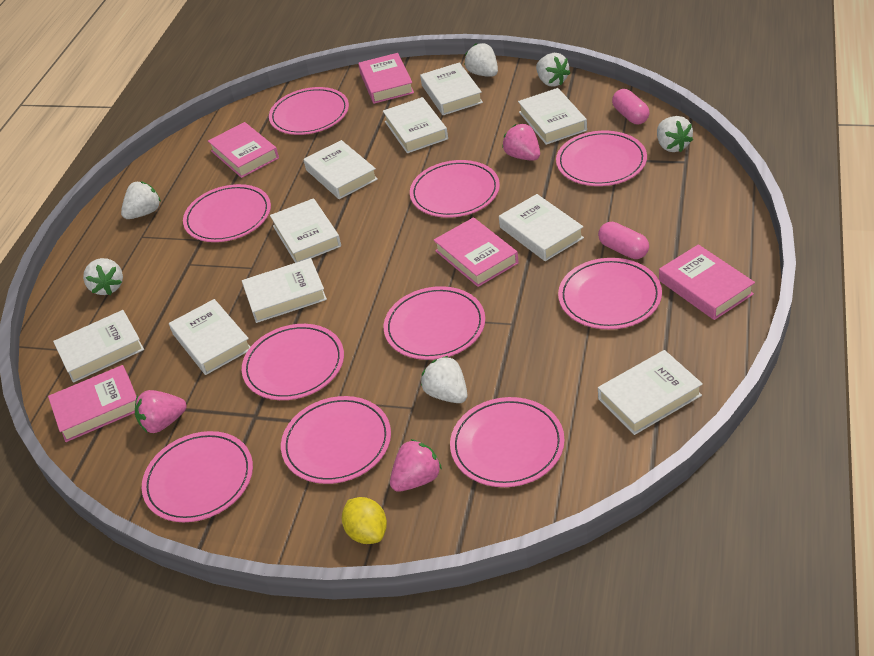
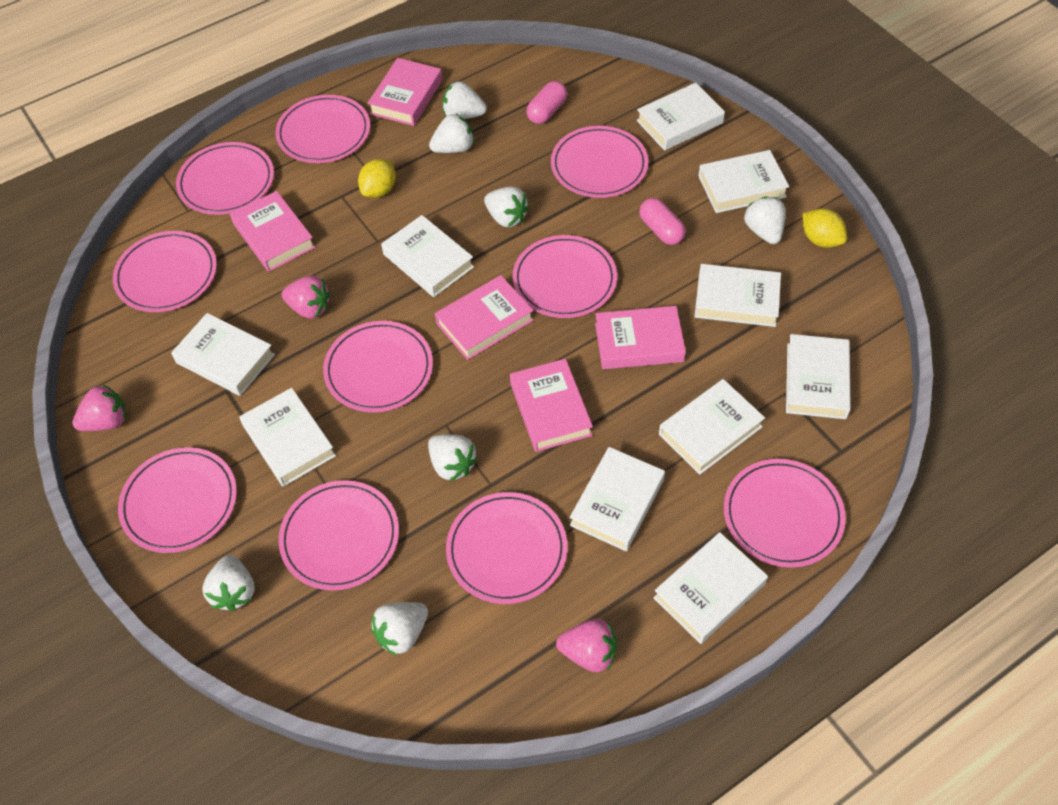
white strawberry: [83,258,123,295] [121,181,161,219] [421,356,467,403] [464,43,498,77] [536,53,570,87] [657,116,693,152] = 6 -> [202,555,255,611] [371,602,428,656] [428,434,478,481] [429,113,474,153] [443,81,487,119] [484,186,529,227] [744,196,786,244] = 7
yellow lemon: [342,497,387,544] = 1 -> [358,159,396,198] [802,209,847,248] = 2

